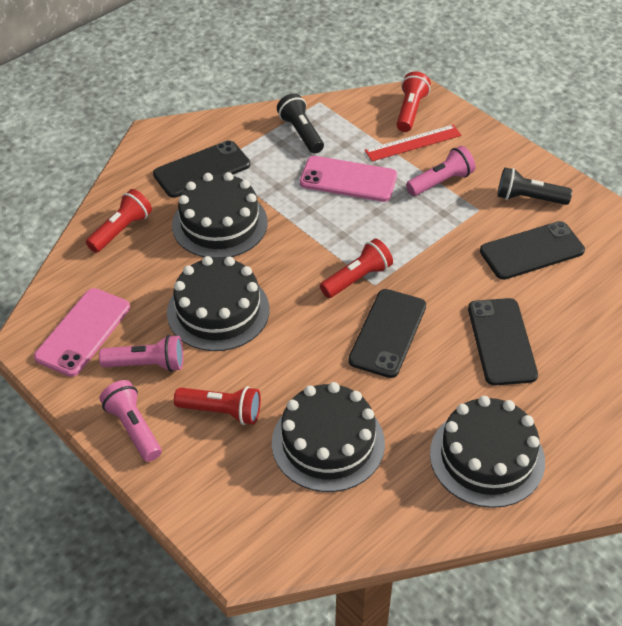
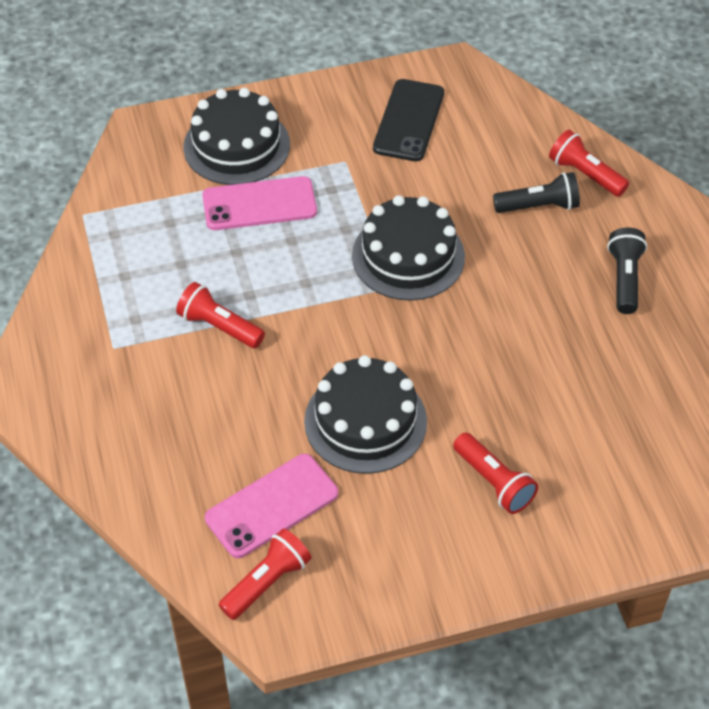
black cake: [167,256,269,351] [172,172,268,258] [272,382,385,492] [430,396,545,508] = 4 -> [183,88,290,185] [304,355,427,474] [352,195,465,301] = 3
black phone: [153,140,250,198] [348,289,426,378] [468,298,538,386] [480,221,585,280] = 4 -> [373,79,444,161] = 1
pink flashlight: [99,335,183,372] [99,380,162,462] [406,146,475,196] = 3 -> none = 0
red ruler: [365,125,461,161] = 1 -> none = 0

